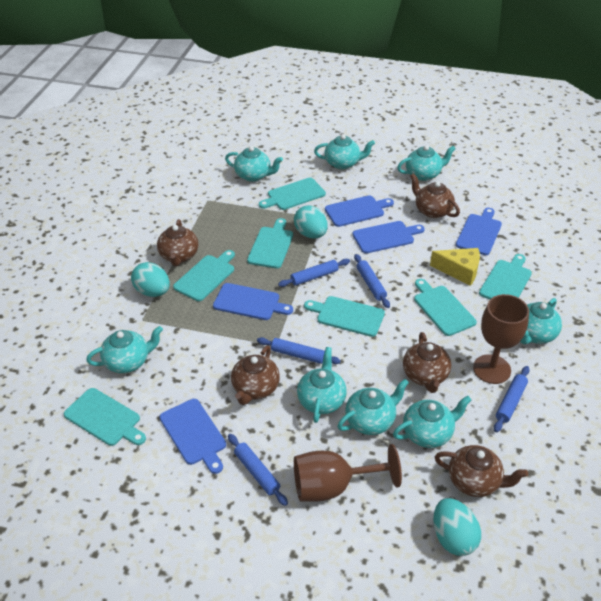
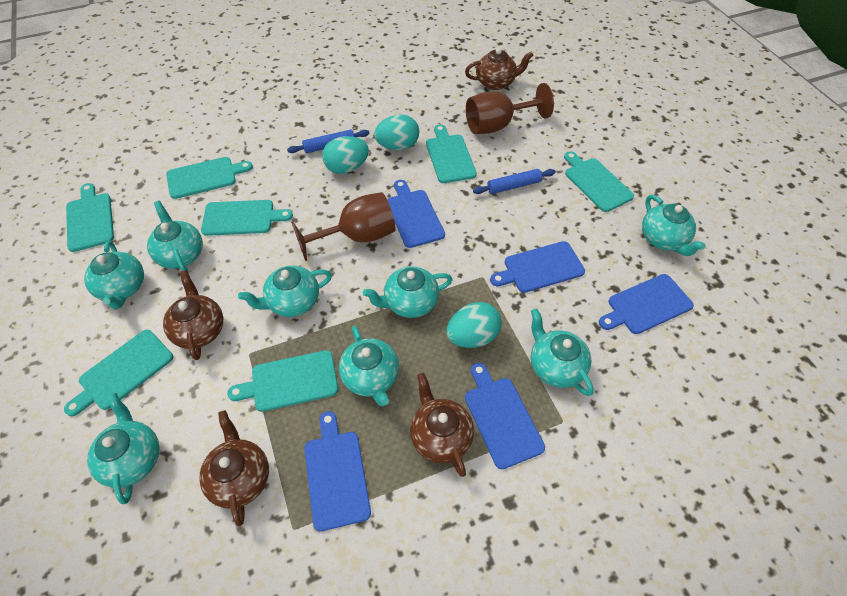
blue rolling pin: [228,434,288,506] [257,337,341,364] [278,259,350,287] [354,254,390,308] [494,366,530,432] = 5 -> [287,130,370,153] [473,169,556,194] = 2
brown teapot: [157,219,198,266] [231,346,280,405] [403,332,451,393] [410,173,460,218] [435,445,528,497] = 5 -> [163,270,223,360] [199,410,269,526] [410,373,474,477] [465,48,533,90] = 4
yellow cheese: [430,248,480,286] = 1 -> none = 0

